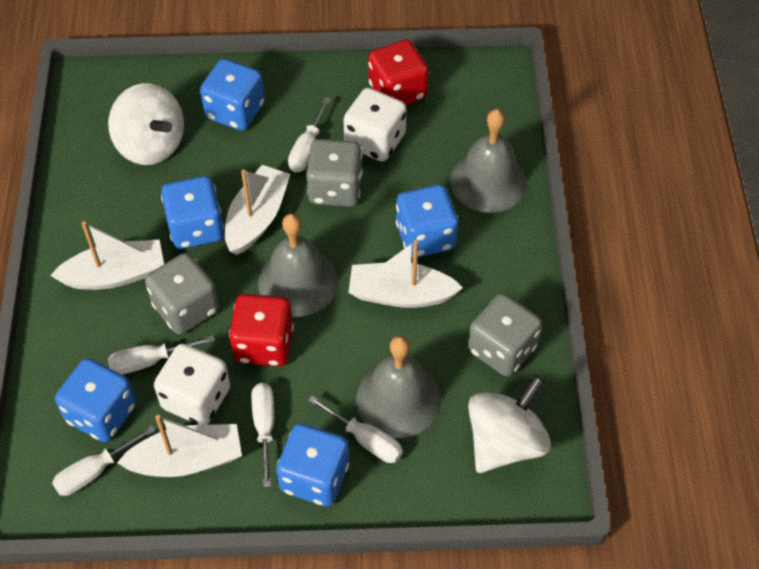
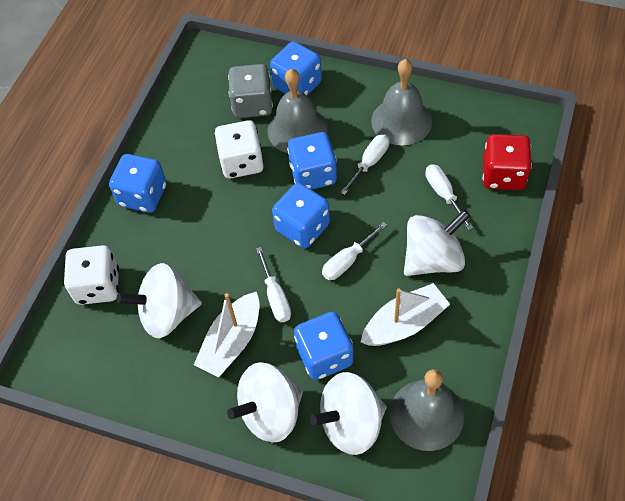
grey dice: [145,253,219,334] [306,139,363,207] [468,293,542,377] = 3 -> [228,64,273,118] = 1
red dice: [229,294,294,367] [368,39,429,105] = 2 -> [483,134,532,190] = 1
white boat: [50,221,164,290] [117,415,242,477] [225,165,290,255] [348,240,463,308] = 4 -> [194,292,260,377] [361,283,450,346] = 2
white screwdriver: [52,425,156,496] [108,335,215,375] [251,383,274,487] [288,97,331,172] [308,395,403,463] = 5 -> [256,247,291,322] [322,222,387,280] [340,135,389,195] [425,164,473,230] = 4
white spinning top: [108,83,184,165] [468,375,551,473] = 2 -> [117,263,202,338] [227,362,303,443] [310,372,387,455] [404,209,470,276] = 4

